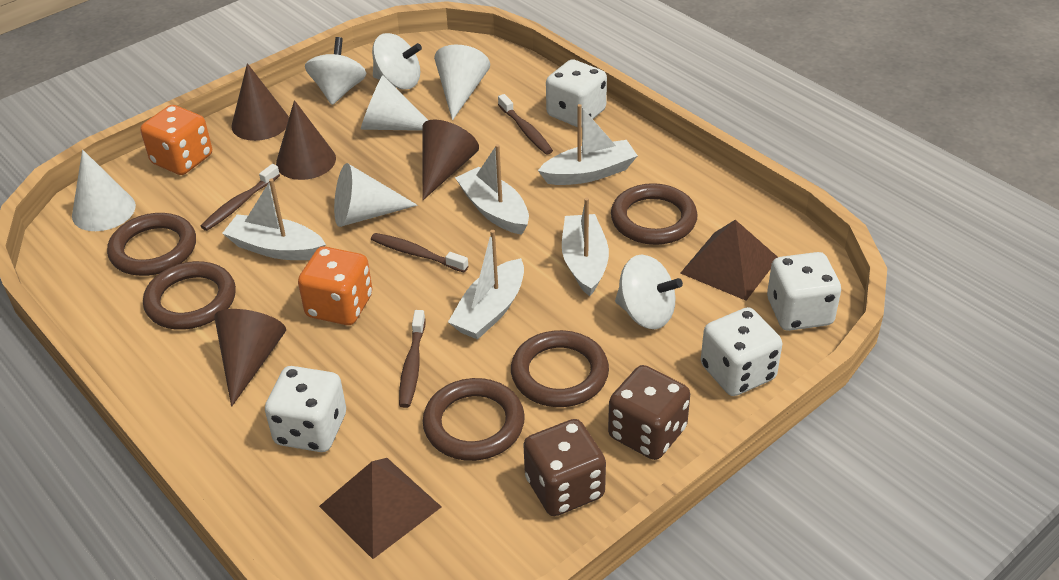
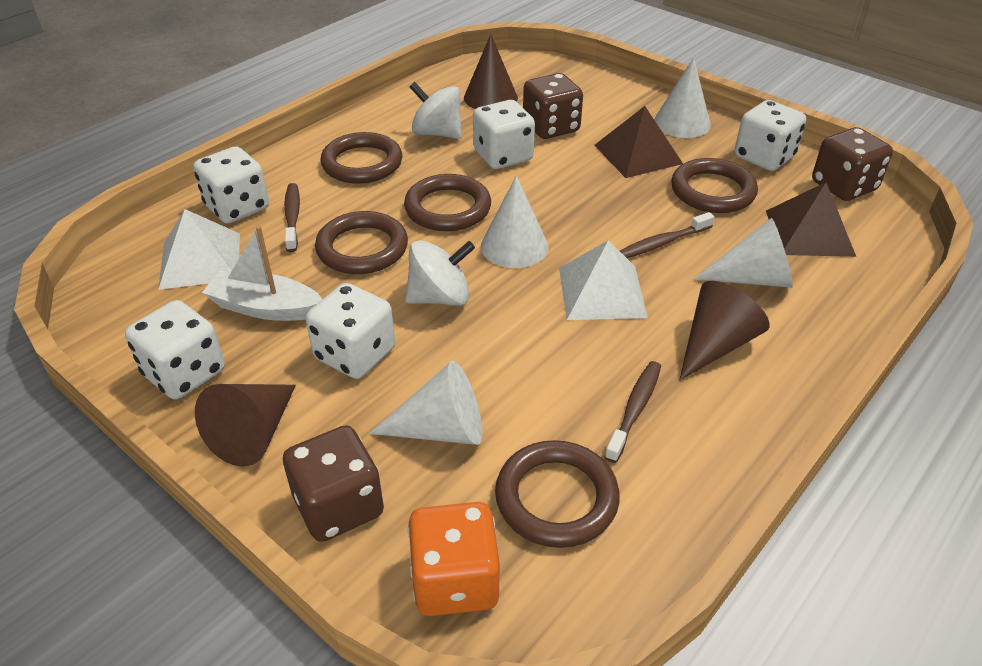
brown cone: [214,309,286,407] [231,63,289,141] [276,100,336,180] [422,119,479,200] = 4 -> [195,384,296,467] [464,34,518,109] [679,281,770,380] = 3
brown dice: [523,419,606,516] [608,365,690,460] = 2 -> [283,425,384,542] [523,73,583,139] [812,127,893,201] = 3
brown toothbrush: [200,164,280,231] [371,233,468,272] [399,310,426,408] [498,94,553,155] = 4 -> [284,183,300,252] [604,361,661,463] [620,212,715,258] = 3
orange dice: [140,105,212,175] [298,246,372,325] = 2 -> [408,502,500,616] = 1
white boat: [222,178,326,260] [448,230,524,340] [455,144,529,235] [538,104,638,185] [562,198,609,296] = 5 -> [202,226,322,321] = 1
white dice: [265,366,346,452] [546,59,607,128] [701,307,782,396] [767,252,841,331] = 4 -> [125,300,225,399] [193,146,269,224] [306,283,395,379] [473,100,535,169] [734,100,806,171] = 5
white pyramid: none = 0 -> [158,209,240,290] [559,240,648,320] = 2
white spinning top: [305,37,367,105] [372,33,422,90] [615,255,683,329] = 3 -> [405,240,475,306] [410,82,462,139] = 2

